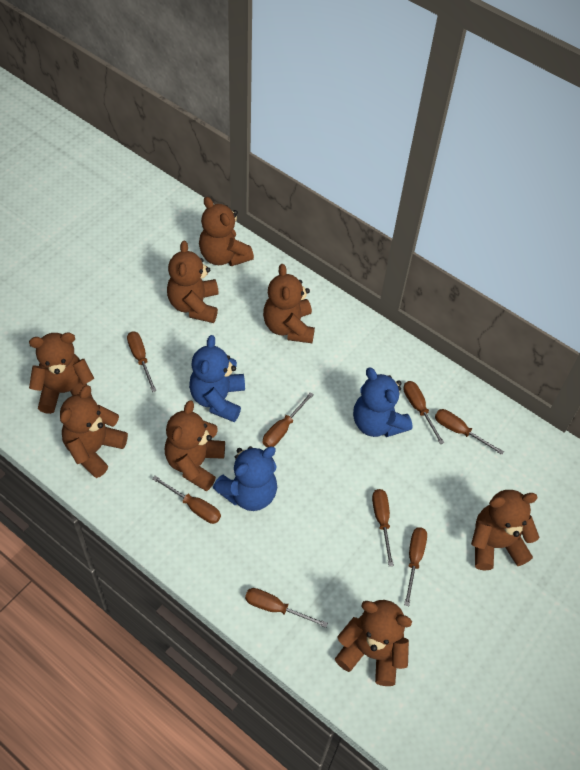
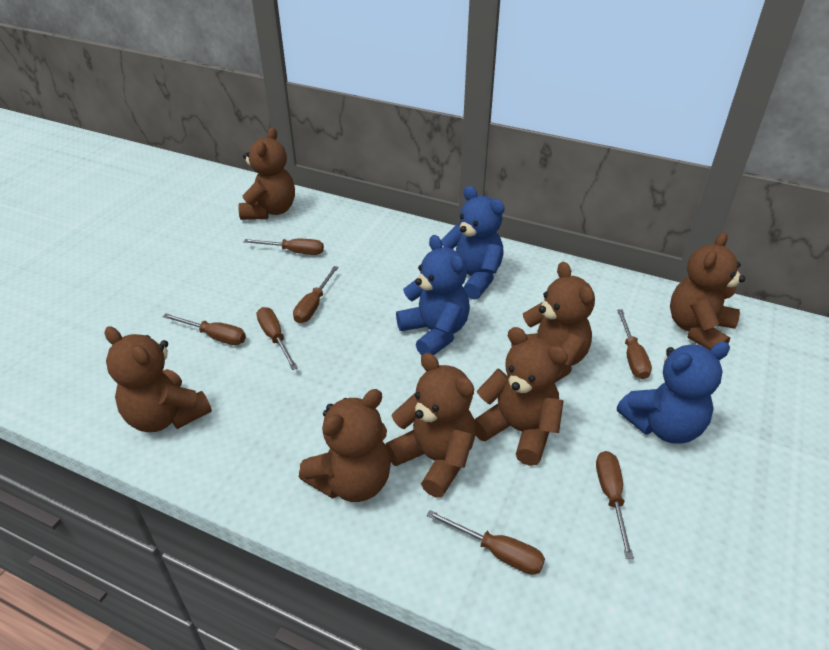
brown screwdriver: [127,331,157,392] [152,476,221,524] [245,588,328,628] [263,392,314,447] [372,489,394,566] [404,381,444,444] [404,527,427,606] [435,409,504,455] = 8 -> [163,314,246,345] [244,239,324,255] [256,307,298,370] [293,266,339,323] [427,510,545,575] [596,451,634,559] [617,309,652,379] = 7
brown teddy bear: [29,333,94,414] [60,385,128,478] [165,400,225,491] [167,241,219,323] [199,197,254,266] [263,264,315,343] [335,600,412,686] [471,490,539,571] = 8 -> [105,326,212,432] [239,127,295,220] [299,389,391,502] [385,353,476,498] [474,327,568,466] [511,262,595,382] [670,232,745,350] = 7

